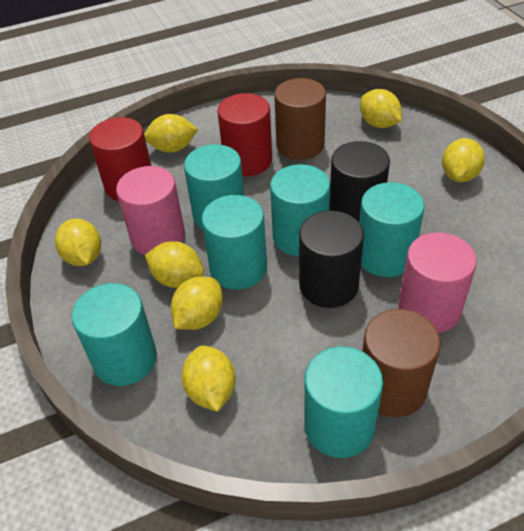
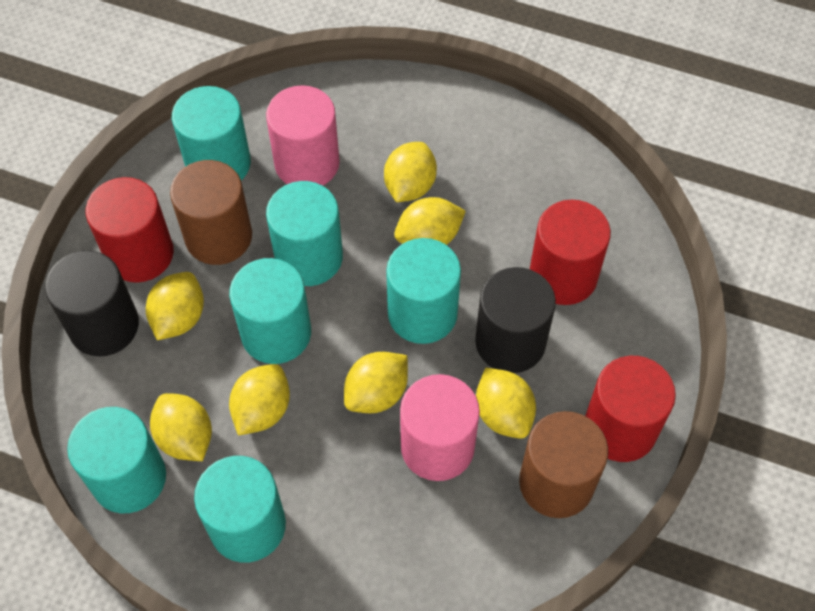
red cylinder: [89,117,151,201] [217,93,272,176] = 2 -> [86,177,174,283] [530,200,611,305] [585,356,676,462] = 3

